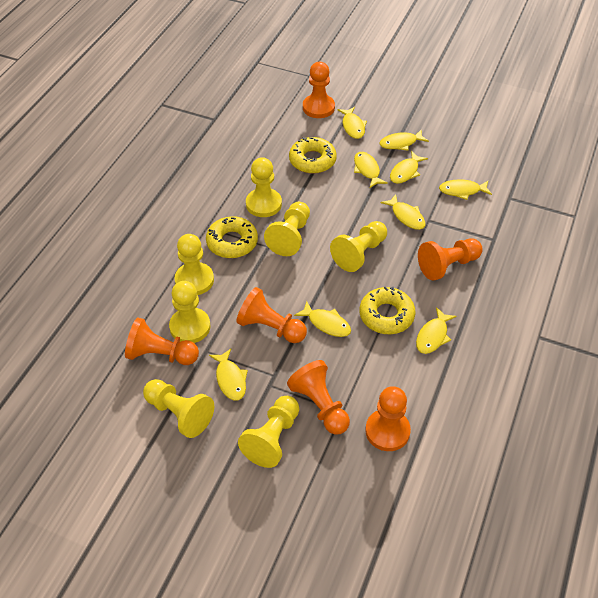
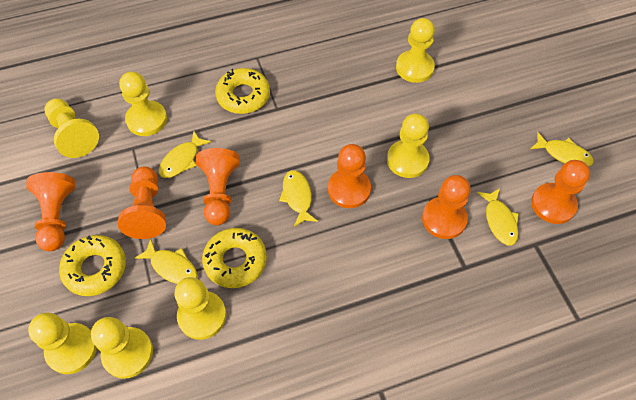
yellow fish: [209,349,248,401] [294,301,351,337] [338,107,367,139] [354,152,388,188] [379,130,429,151] [381,194,426,230] [390,151,428,184] [416,307,457,354] [439,179,492,200] = 9 -> [134,239,197,284] [159,131,211,178] [279,170,318,227] [477,188,519,246] [530,132,594,167] = 5

